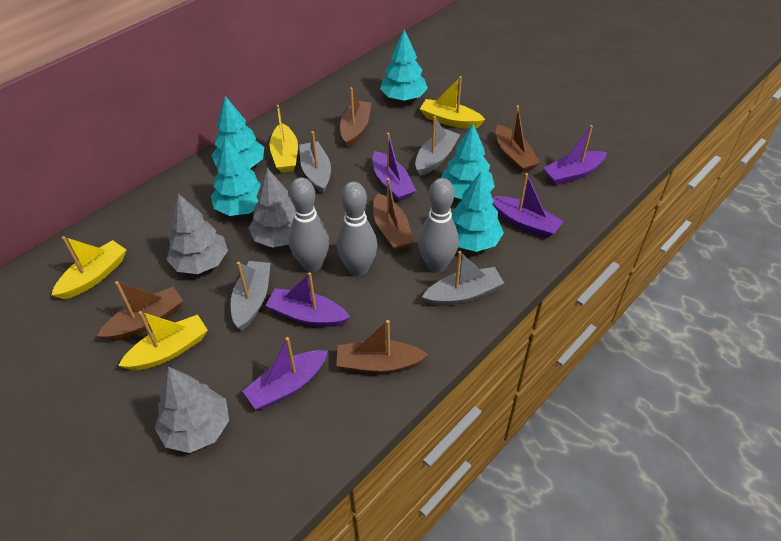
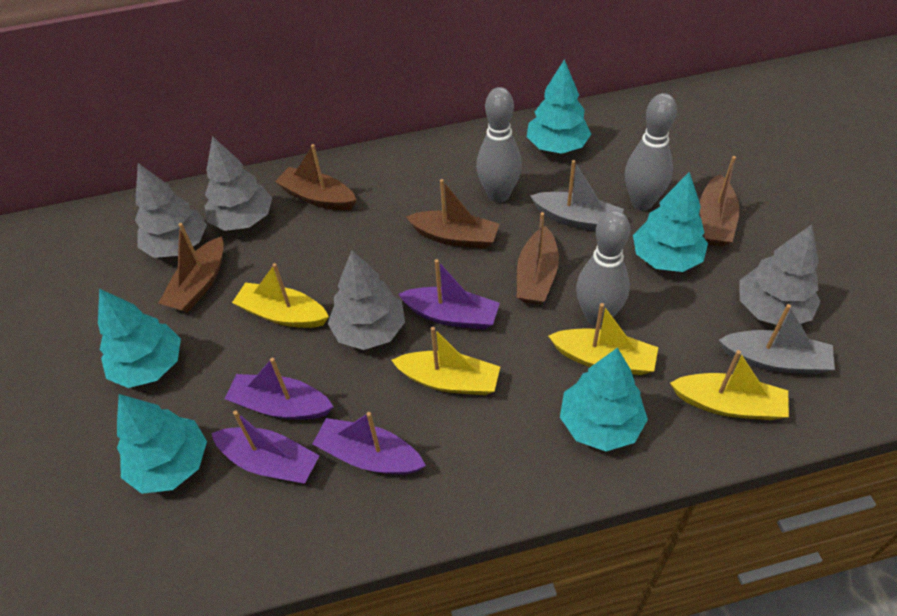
grey boat: [231,261,271,330] [299,131,331,193] [415,116,460,176] [422,251,504,306] = 4 -> [530,160,624,231] [719,304,835,374] = 2
grey tree: [155,367,229,453] [166,194,228,274] [248,168,295,248] = 3 -> [135,163,207,258] [204,136,272,231] [328,250,405,350] [740,225,821,326] = 4
purple boat: [242,337,328,409] [265,272,350,327] [372,132,416,201] [492,173,564,238] [543,125,607,185] = 5 -> [211,411,320,484] [224,358,334,420] [312,412,426,474] [398,259,500,330] = 4

